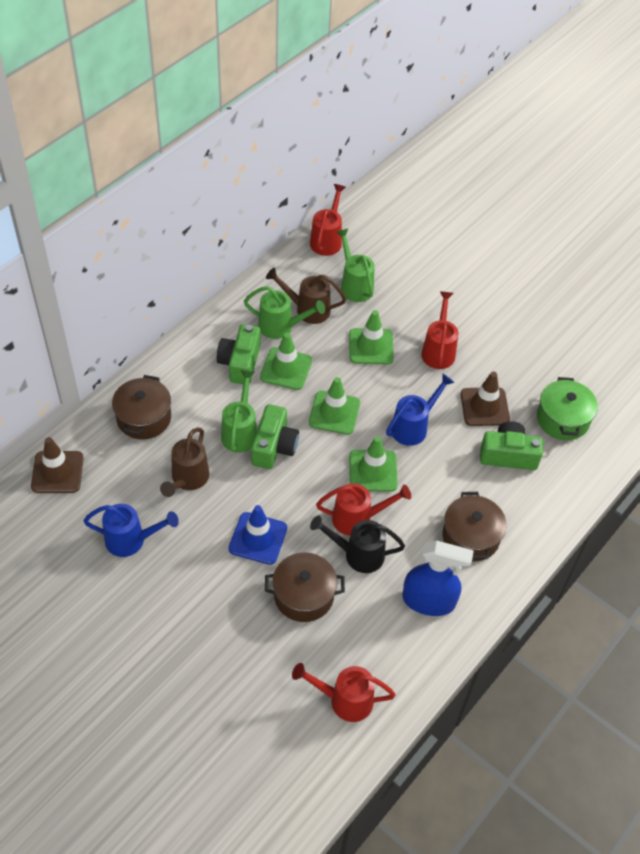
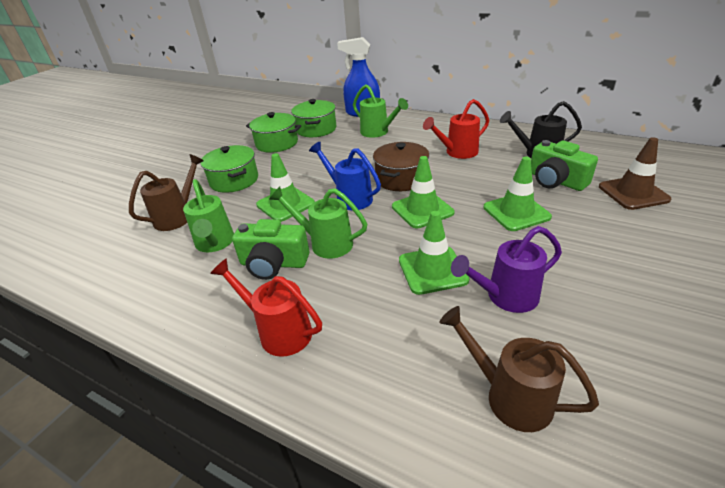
blue traffic cone: [229,505,287,565] = 1 -> none = 0
blue watering can: [84,504,179,557] [386,374,454,446] = 2 -> [309,142,381,210] = 1
brown pot: [112,375,171,440] [265,552,345,622] [443,492,507,562] = 3 -> [373,142,429,191] = 1
brown traffic cone: [31,437,84,493] [460,372,510,426] = 2 -> [599,137,671,210] = 1
green camera: [217,324,261,384] [251,404,299,469] [480,421,543,470] = 3 -> [232,219,309,280] [531,140,598,191] = 2
green pot: [537,377,598,440] = 1 -> [200,145,258,193] [246,112,301,153] [291,99,336,137] = 3
purple watering can: none = 0 -> [451,226,562,313] = 1
red watering can: [292,663,396,722] [310,184,346,256] [316,483,411,536] [421,291,458,369] = 4 -> [210,258,322,357] [423,99,489,159] = 2

